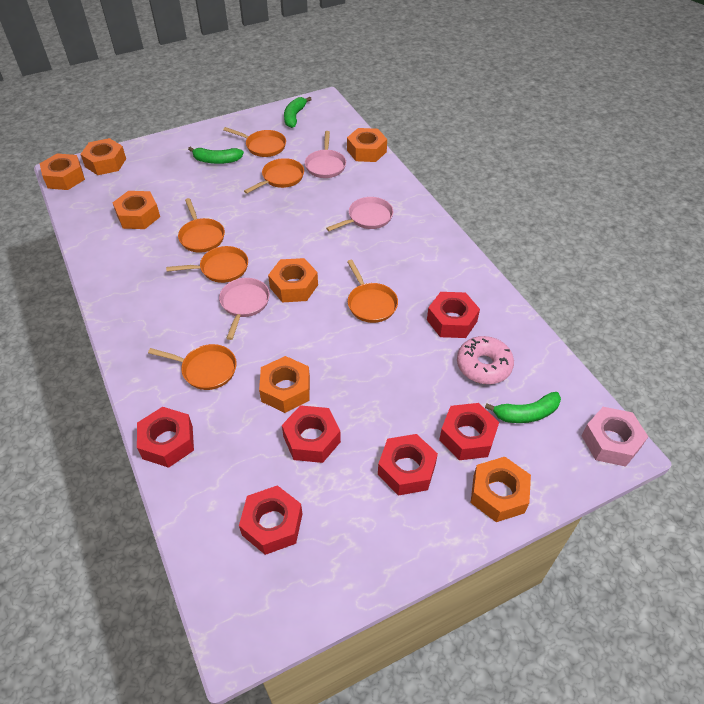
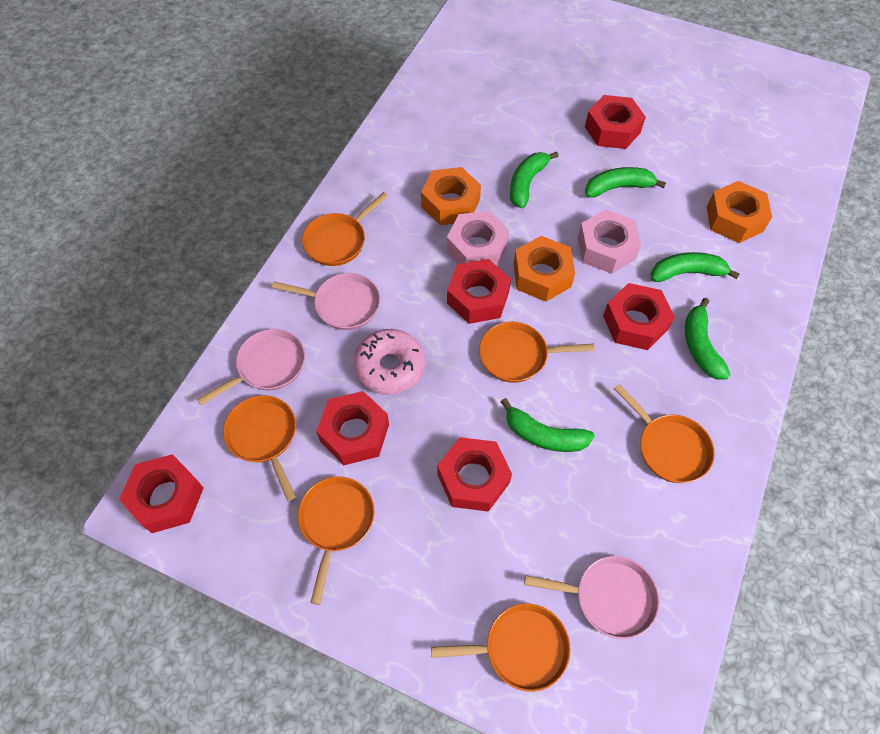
green banana: [188,147,244,164] [284,97,312,128] [485,392,561,423] = 3 -> [501,398,595,452] [510,151,559,209] [585,167,666,198] [651,252,739,282] [685,298,730,379] = 5
orange nut: [40,153,85,190] [80,138,126,175] [112,191,160,229] [259,356,310,413] [268,258,318,302] [347,128,387,162] [471,457,531,522] = 7 -> [421,167,481,225] [514,236,575,302] [707,181,772,243] = 3
pink nut: [581,407,648,467] = 1 -> [447,211,509,266] [578,209,641,274] = 2

